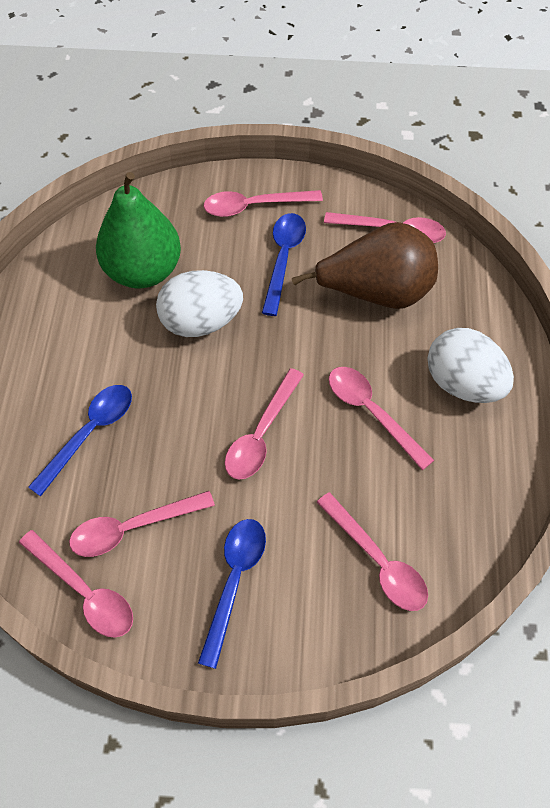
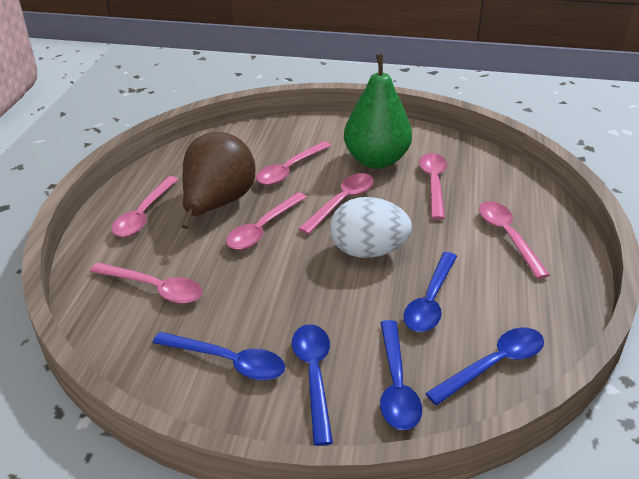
blue spoon: [28,385,132,496] [198,519,266,669] [262,213,306,316] = 3 -> [153,332,285,380] [292,324,333,446] [380,320,422,430] [403,252,457,332] [425,328,544,405] = 5
white egg: [156,270,243,337] [427,328,514,403] = 2 -> [330,197,412,258] = 1

